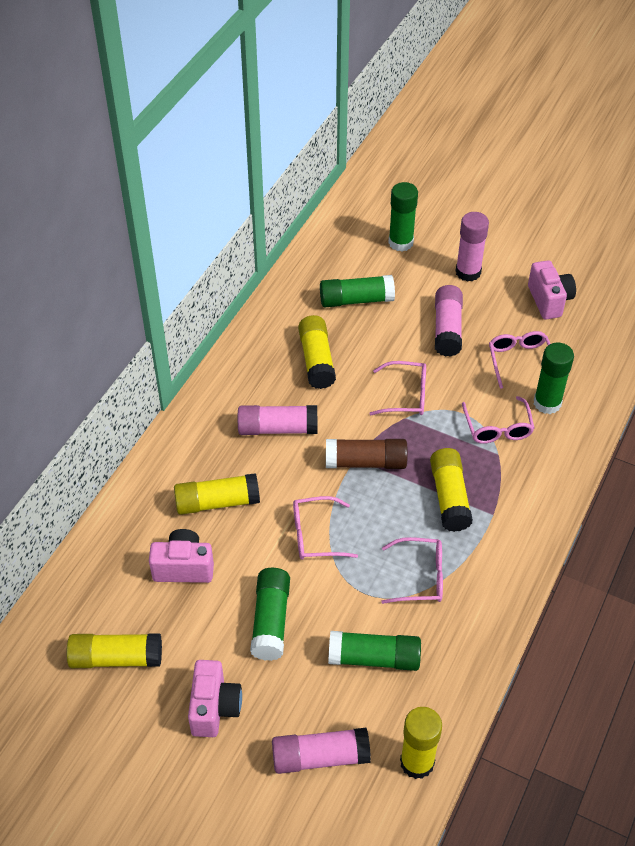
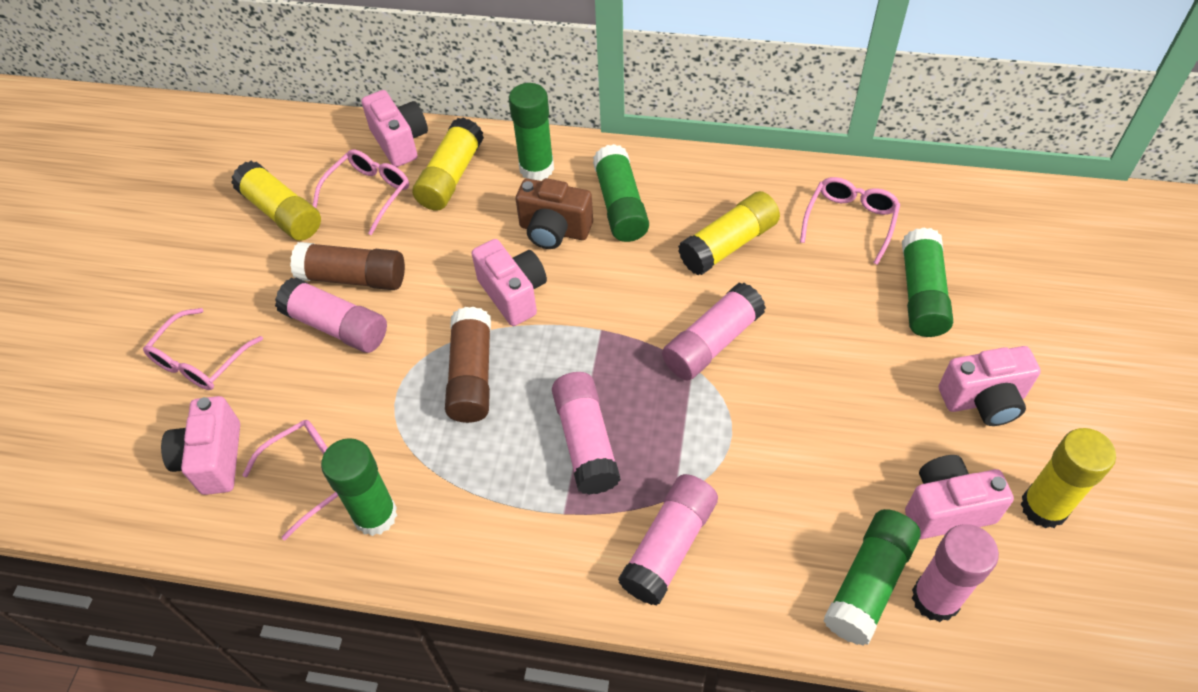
brown camera: none = 0 -> [516,178,593,249] = 1
brown glue stick: [326,439,408,469] = 1 -> [290,242,405,290] [445,307,491,423] = 2
pink camera: [149,529,214,583] [188,660,242,737] [528,260,576,319] = 3 -> [161,396,240,495] [361,90,428,167] [471,239,547,326] [905,455,1014,539] [939,346,1041,426] = 5
pink glasses: [293,496,358,560] [370,361,426,415] [381,537,443,604] [462,396,534,444] [489,331,551,389] = 5 -> [143,308,263,390] [242,420,338,540] [312,149,409,235] [800,177,900,265] = 4
pink glue stick: [238,405,318,435] [272,728,371,774] [435,285,463,357] [456,212,489,282] = 4 -> [275,277,387,353] [552,372,621,495] [618,474,718,606] [662,283,766,380] [912,524,999,622] = 5
yellow glue stick: [66,633,162,668] [174,473,260,515] [298,315,336,389] [400,707,442,779] [430,448,473,532] = 5 -> [231,161,321,241] [412,118,484,211] [678,191,780,275] [1021,428,1116,528] = 4

